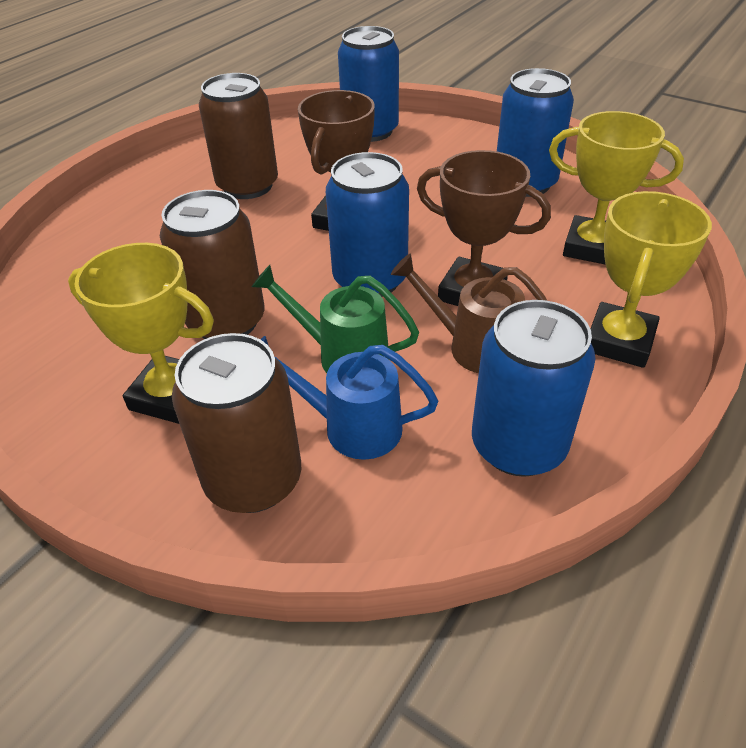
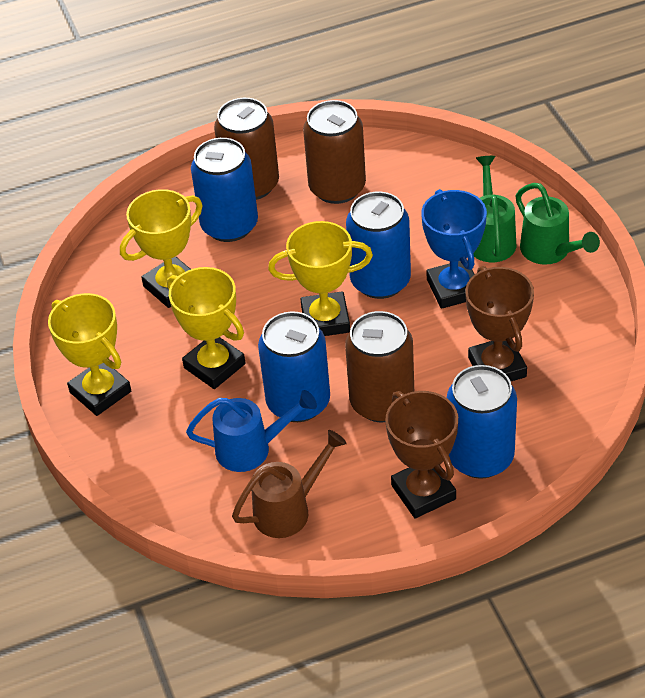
blue trophy: none = 0 -> [421,189,487,309] = 1
green watering can: [252,265,419,373] = 1 -> [473,156,516,262] [516,183,600,265] = 2
yellow trophy: [68,243,214,424] [549,111,684,265] [590,191,712,368] = 3 -> [48,293,131,416] [120,189,203,308] [167,267,245,389] [268,221,373,336] = 4

